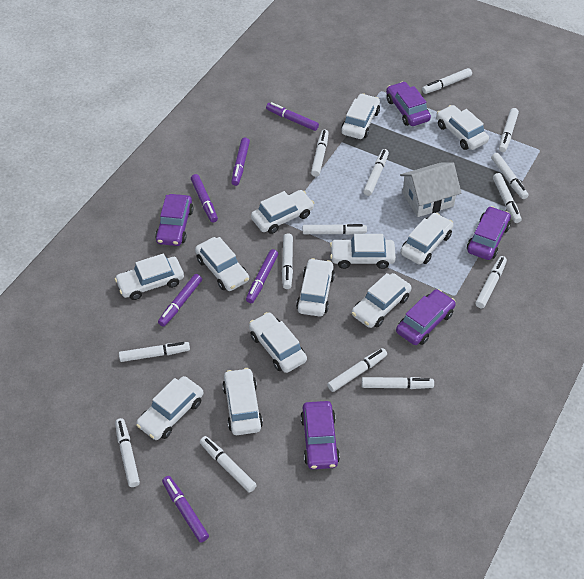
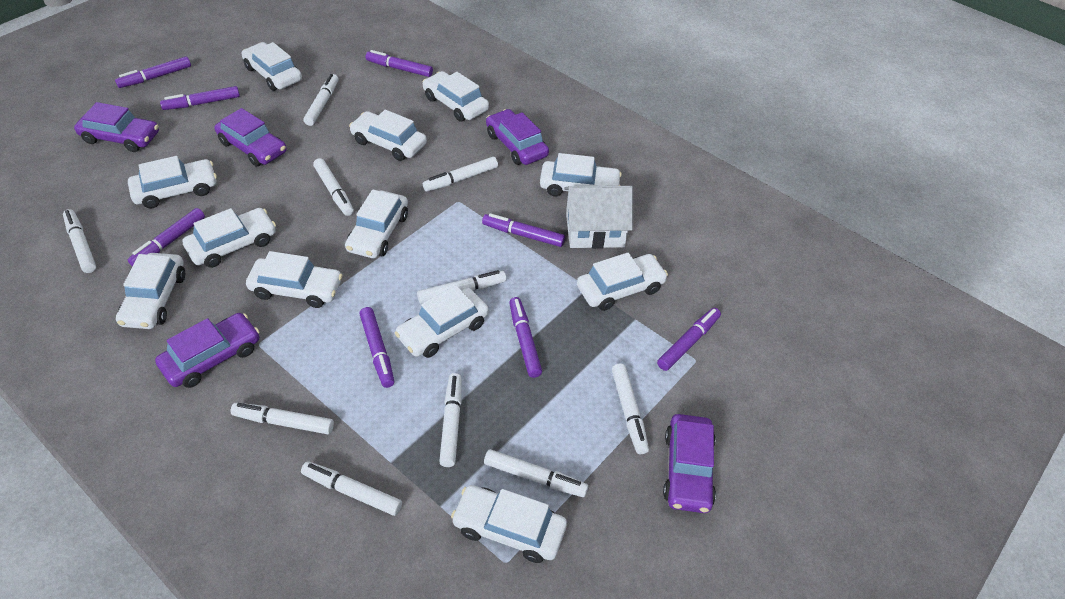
purple marker: [158,274,202,327] [162,476,209,543] [191,174,218,223] [231,138,250,186] [246,249,278,303] [266,102,319,131] = 6 -> [115,56,191,88] [128,208,205,266] [160,86,240,110] [360,307,394,388] [365,50,433,77] [482,213,565,247] [509,297,542,378] [657,308,721,371] = 8
white marker: [115,418,140,487] [119,342,190,362] [200,436,257,493] [282,233,293,289] [303,224,367,235] [311,129,329,177] [327,348,387,392] [362,377,434,389] [363,149,389,196] [422,68,472,94] [475,256,507,308] [491,153,529,199] [493,173,522,223] [499,108,519,152] = 14 -> [63,209,96,273] [231,403,334,434] [301,461,402,516] [303,74,338,126] [313,158,354,216] [417,270,506,304] [423,157,498,192] [439,373,462,467] [484,449,588,497] [612,363,649,454] = 10

